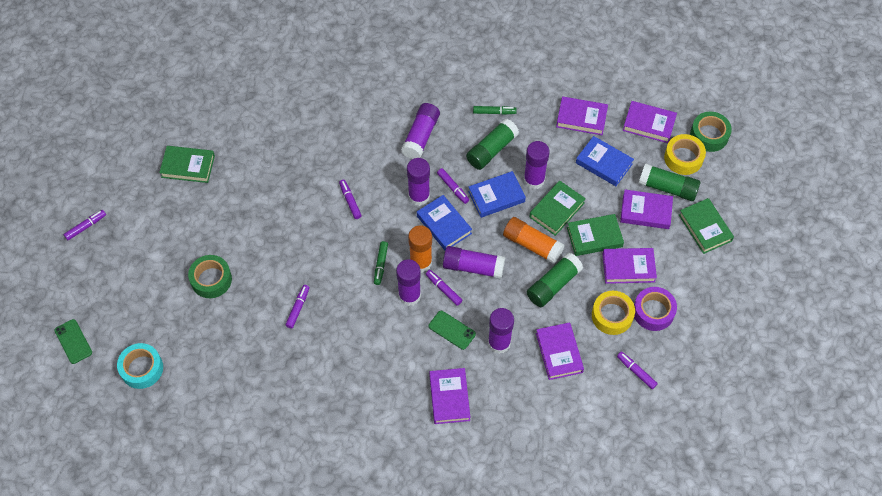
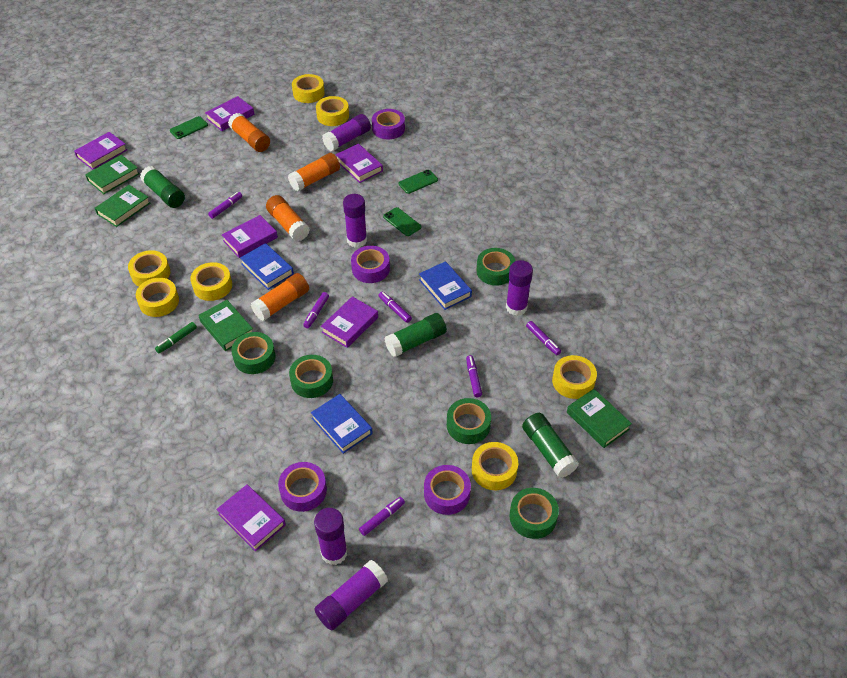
green marker: [374,241,388,285] [473,106,517,115] = 2 -> [155,322,197,353] = 1
green phone: [54,319,92,364] [429,311,476,350] = 2 -> [170,116,208,139] [383,207,421,236] [398,170,438,194] = 3
green tape: [188,255,232,298] [690,112,732,152] = 2 -> [231,332,276,374] [289,355,333,398] [447,398,491,444] [476,248,515,286] [509,488,559,539] = 5
orange glue stick: [408,225,432,273] [503,217,564,264] = 2 -> [228,113,270,152] [251,273,309,321] [266,195,310,242] [288,153,340,191] = 4
purple glue stick: [396,259,421,306] [401,103,440,159] [407,158,430,206] [443,246,505,279] [488,308,514,354] [523,141,550,189] = 6 -> [314,508,348,565] [314,560,388,631] [322,114,371,151] [343,194,367,248] [506,260,533,316] = 5
purple tape: [634,287,677,331] = 1 -> [278,462,327,512] [351,246,390,283] [372,109,405,139] [424,465,471,515] = 4
turquoise tape: [117,343,163,389] = 1 -> none = 0
yellow tape: [592,291,635,335] [664,134,706,175] = 2 -> [128,250,170,286] [136,278,179,317] [190,262,232,301] [292,74,325,103] [316,96,349,126] [472,442,518,490] [552,355,597,399] = 7

